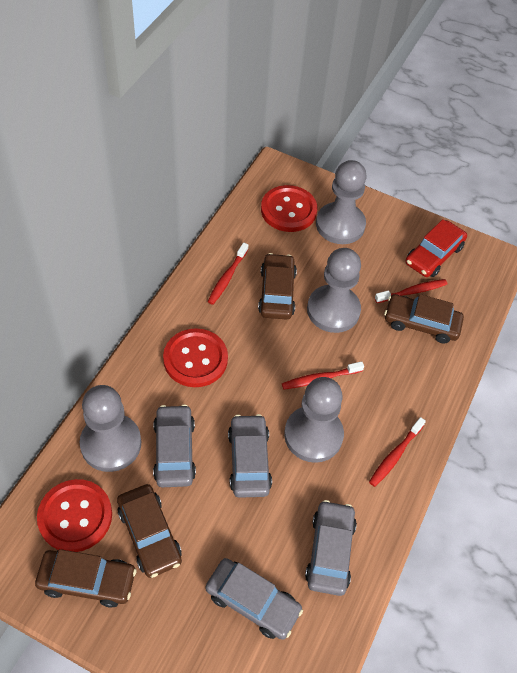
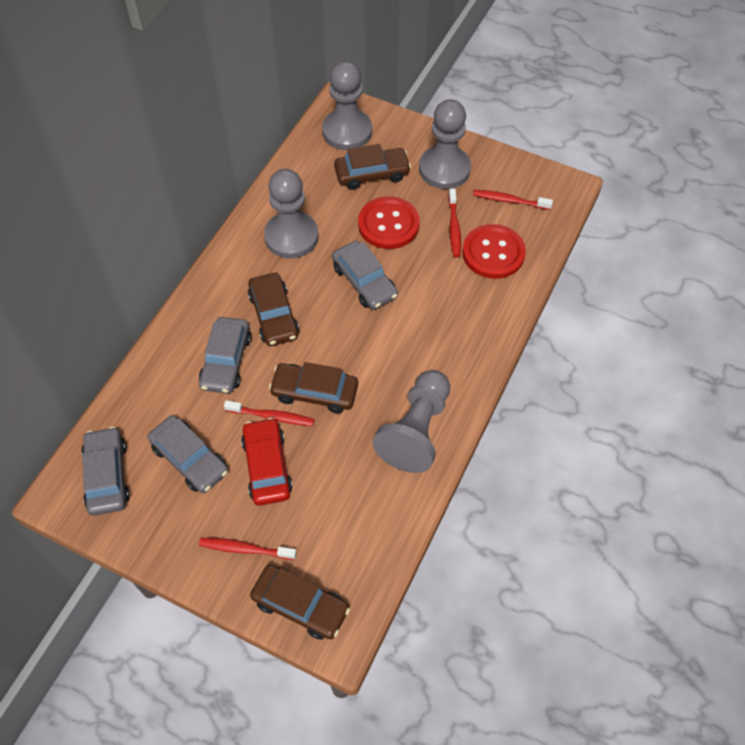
red button: [37,479,112,552] [163,328,228,387] [261,185,317,232] = 3 -> [358,196,420,249] [462,224,526,279] = 2

